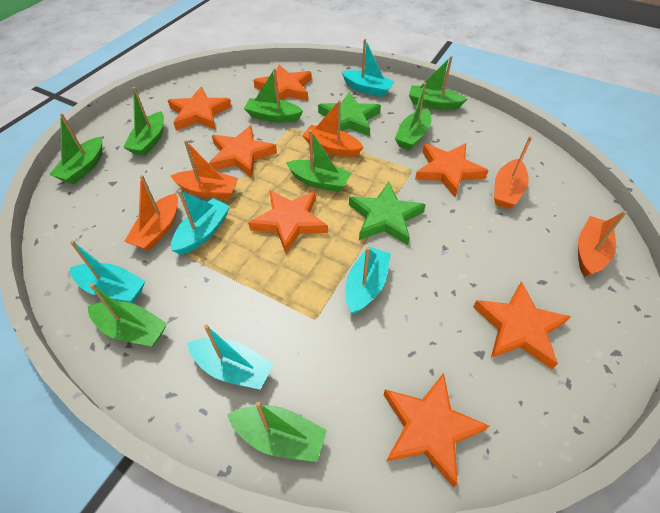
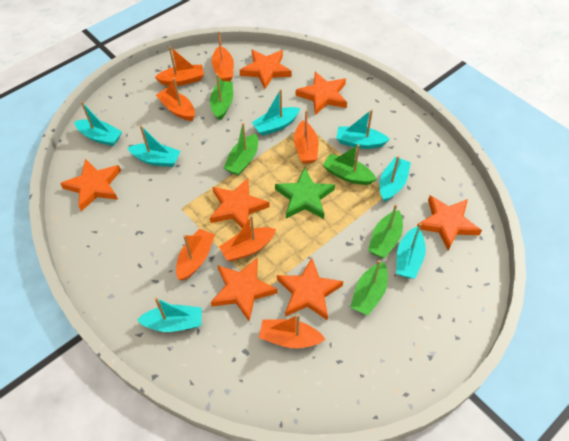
green boat: [49,113,103,184] [88,283,167,347] [123,87,164,156] [227,402,327,462] [244,68,303,123] [286,130,351,192] [395,83,431,150] [409,56,467,110] = 8 -> [210,74,233,121] [224,123,258,176] [323,144,377,185] [350,260,388,315] [368,204,403,258] = 5
green star: [318,92,381,136] [349,182,426,245] = 2 -> [275,168,335,219] = 1
orange boat: [124,175,178,251] [171,140,239,199] [302,100,364,157] [494,136,532,209] [578,211,627,277] = 5 -> [155,46,204,86] [156,78,195,121] [176,229,215,280] [212,31,234,82] [219,215,276,261] [259,314,325,348] [294,110,318,164] = 7
turquoise boat: [70,240,145,304] [171,190,230,255] [187,325,274,390] [341,39,395,97] [346,246,391,314] = 5 -> [74,101,122,146] [128,125,180,167] [137,297,202,332] [252,89,300,136] [336,109,390,149] [380,156,411,202] [396,223,426,279] = 7

